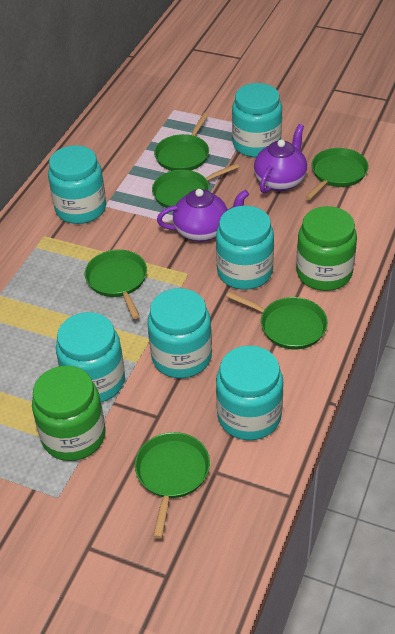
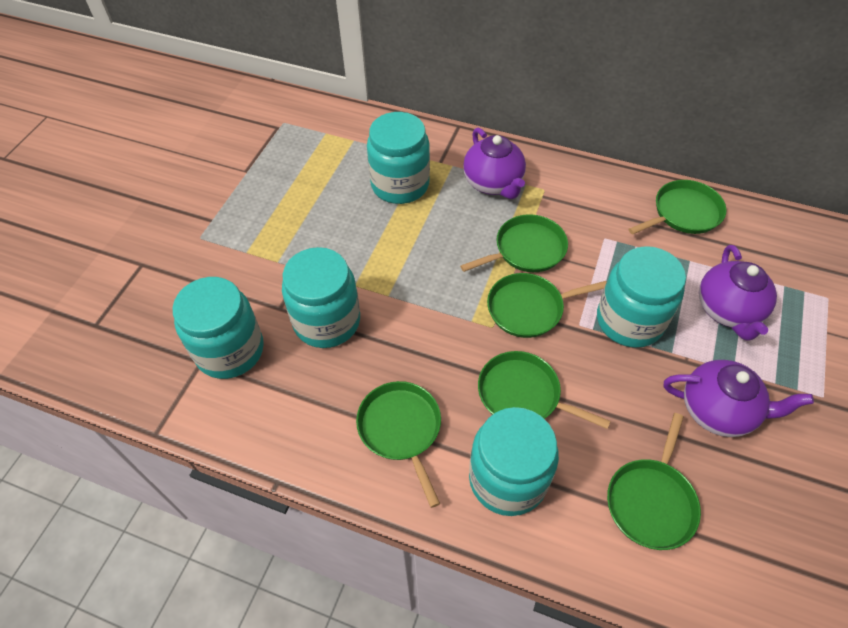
green jar: [32,366,106,461] [296,206,357,291] = 2 -> none = 0
purple teapot: [157,189,249,242] [254,124,307,193] = 2 -> [463,128,526,199] [664,360,814,437] [699,245,777,340] = 3
turquoise jar: [48,145,106,224] [56,312,125,402] [147,288,212,378] [216,206,274,290] [216,346,283,440] [232,83,282,157] = 6 -> [173,277,264,379] [282,247,360,348] [367,112,430,204] [469,407,559,516] [597,246,686,348] = 5

